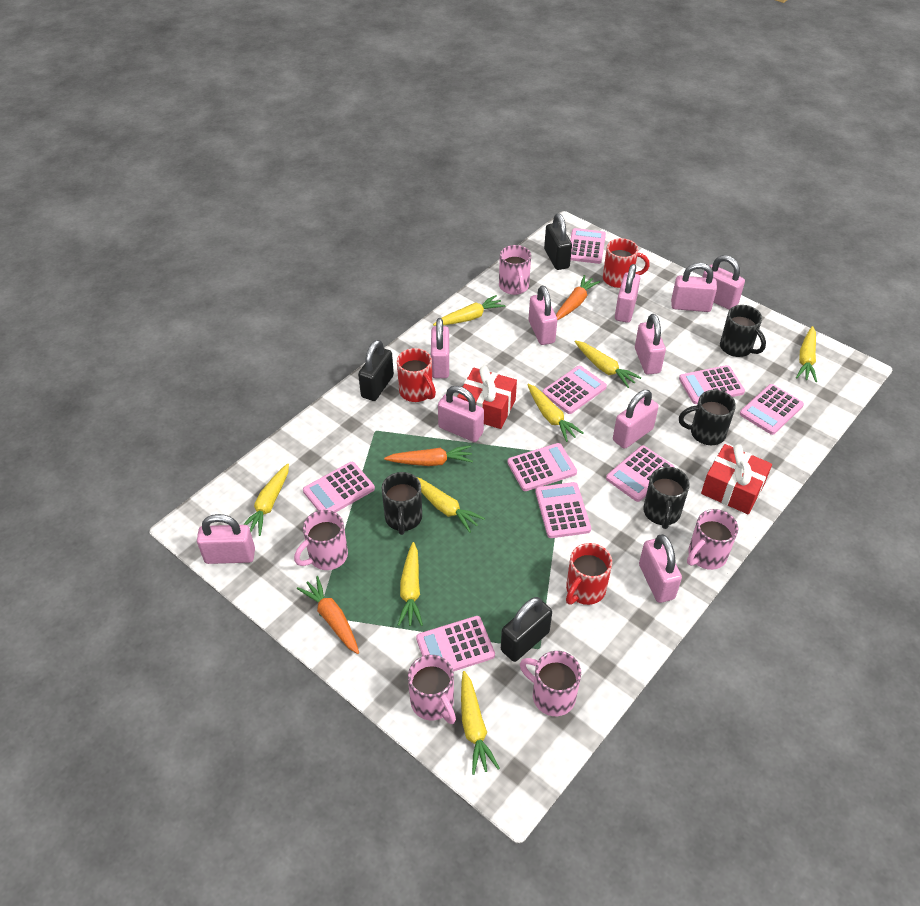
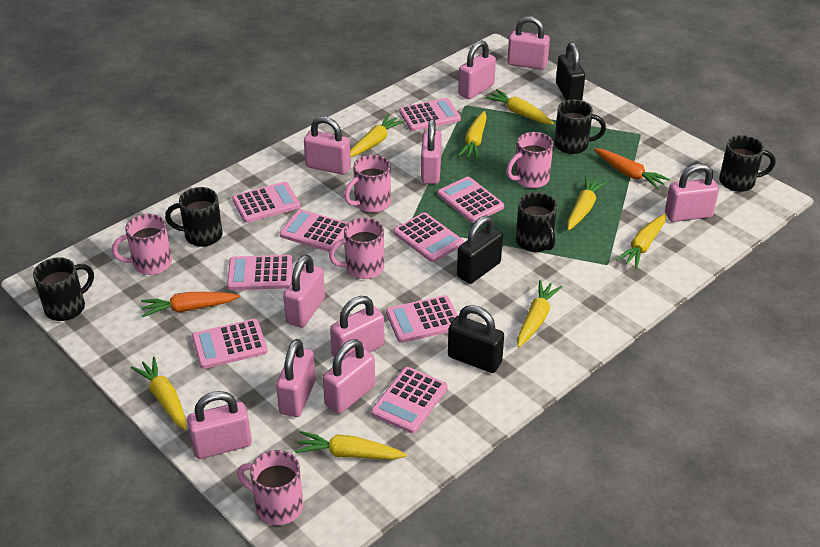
black mug: [382,472,422,535] [643,467,690,529] [679,390,736,445] [720,305,766,357] = 4 -> [33,257,94,321] [165,187,223,247] [516,192,557,252] [554,100,606,154] [719,135,775,192] = 5
orange carrot: [297,576,359,654] [384,445,473,466] [556,275,600,320] = 3 -> [141,292,240,317] [594,148,670,189] = 2
red gift: [457,366,517,429] [701,444,772,514] = 2 -> none = 0
red mug: [397,348,436,402] [566,543,612,605] [603,238,650,288] = 3 -> none = 0

